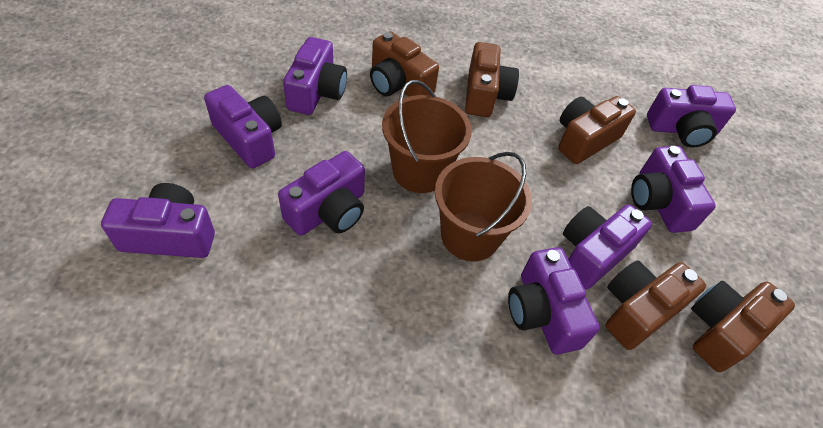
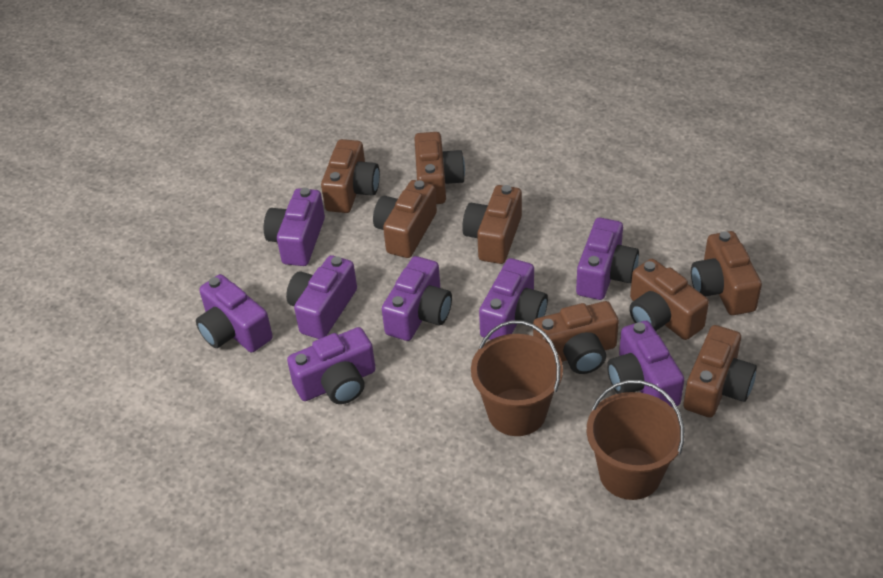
brown camera: [370,31,439,97] [465,42,519,117] [558,96,636,164] [606,261,706,350] [691,281,795,372] = 5 -> [321,139,380,213] [373,180,437,258] [414,132,465,204] [462,185,522,264] [533,301,619,374] [630,259,709,340] [683,325,757,418] [691,231,762,315] = 8

